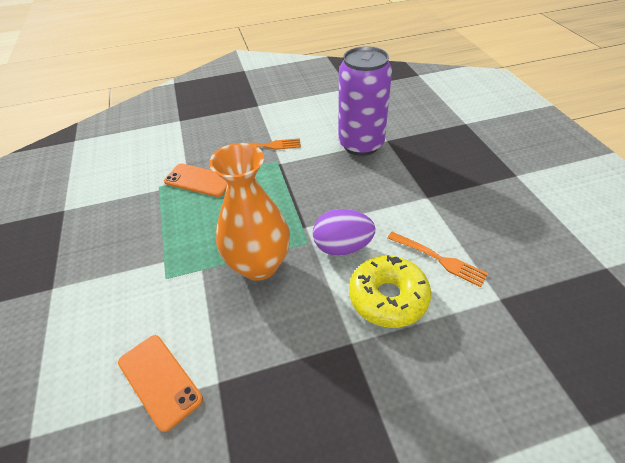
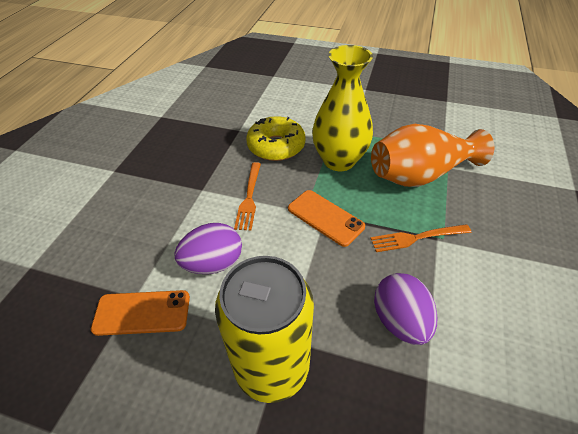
purple can: [338,46,392,156] = 1 -> none = 0
purple egg: [313,209,375,256] = 1 -> [174,223,242,274] [374,273,437,345] = 2
yellow can: none = 0 -> [215,256,314,403] = 1
yellow vase: none = 0 -> [312,45,373,171] = 1

